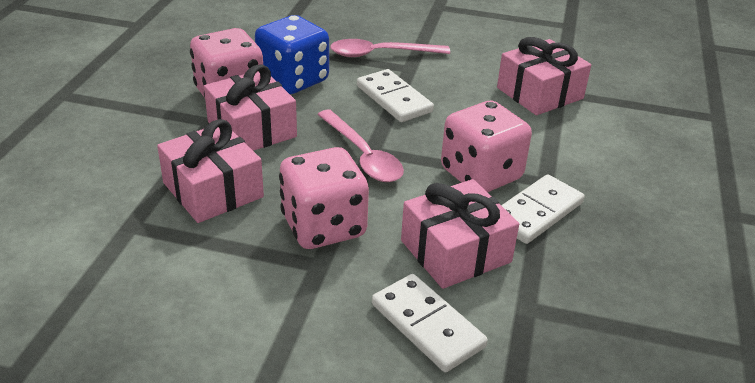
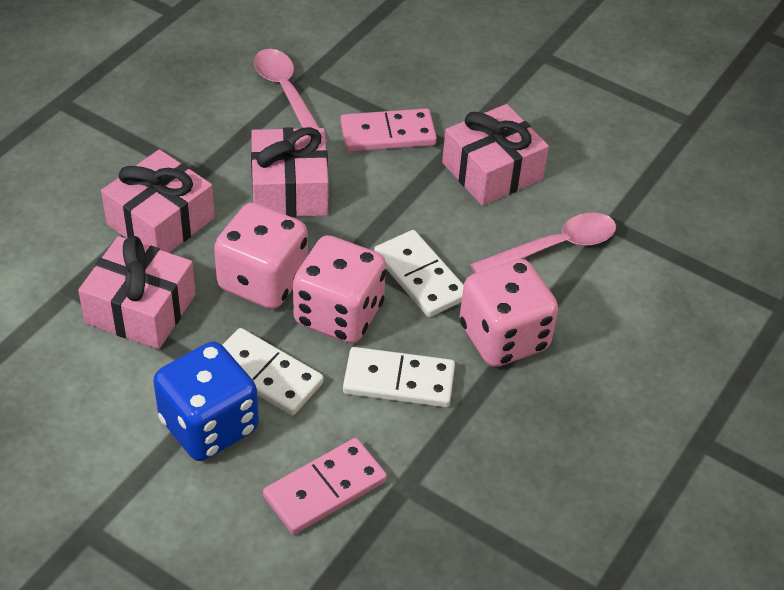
pink domino: none = 0 -> [263,438,387,534] [340,108,437,152] = 2

